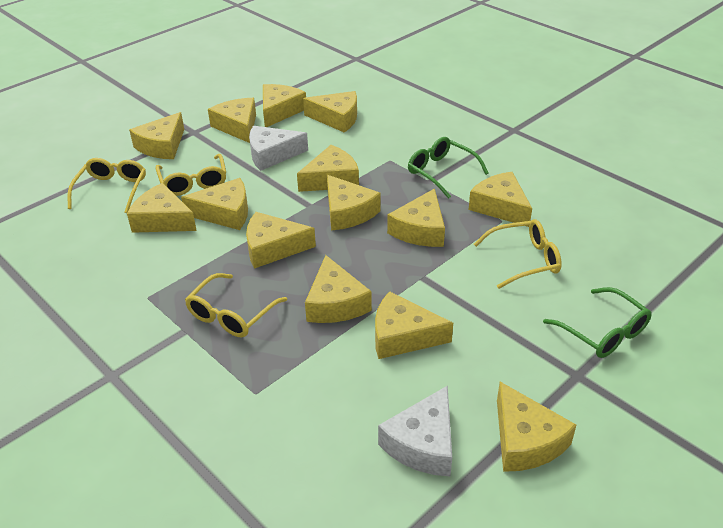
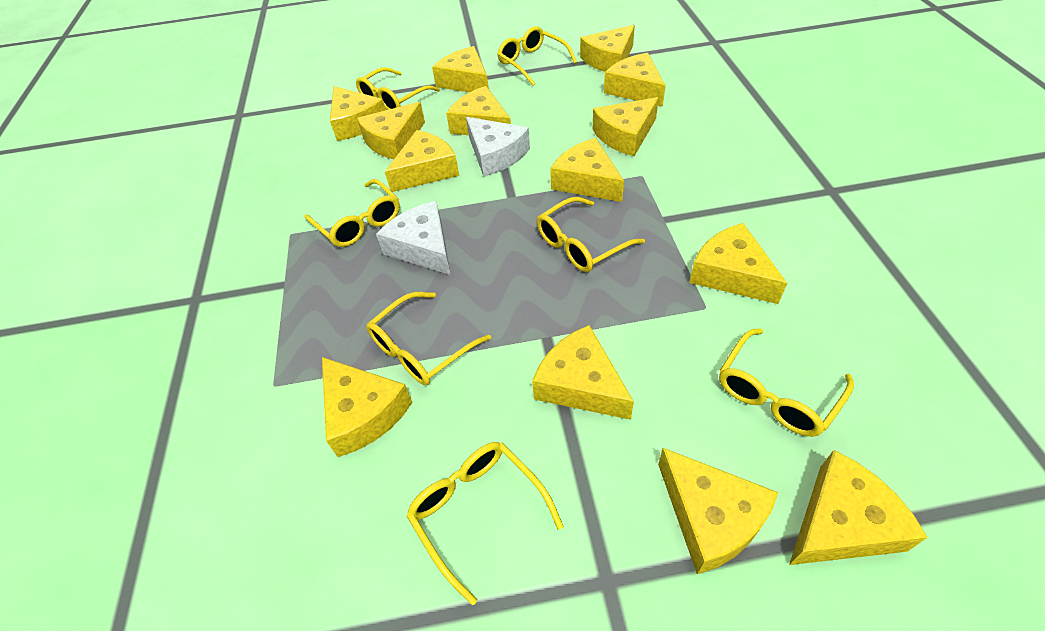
green glasses: [408,137,489,199] [543,287,652,358] = 2 -> none = 0
yellow glasses: [67,158,146,213] [155,154,226,196] [185,273,287,337] [474,219,562,289] = 4 -> [305,179,400,247] [356,67,440,110] [366,292,491,385] [406,442,564,605] [497,26,577,86] [537,197,645,272] [719,328,854,437] = 7

